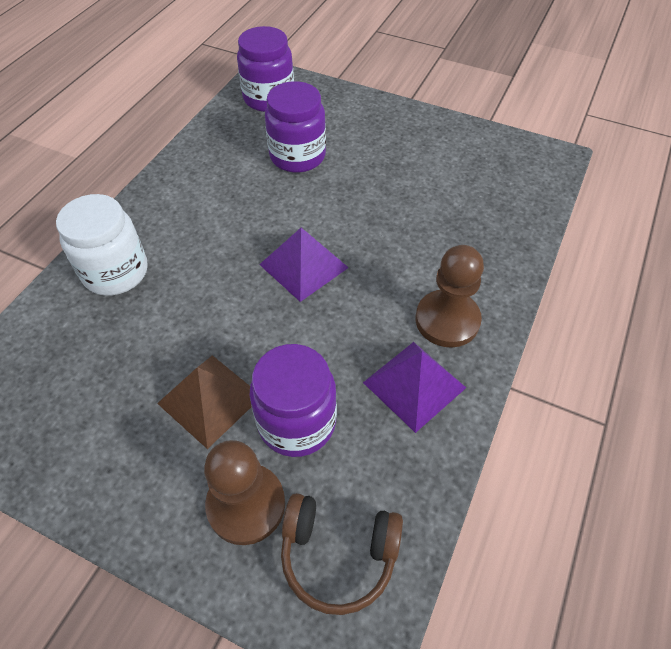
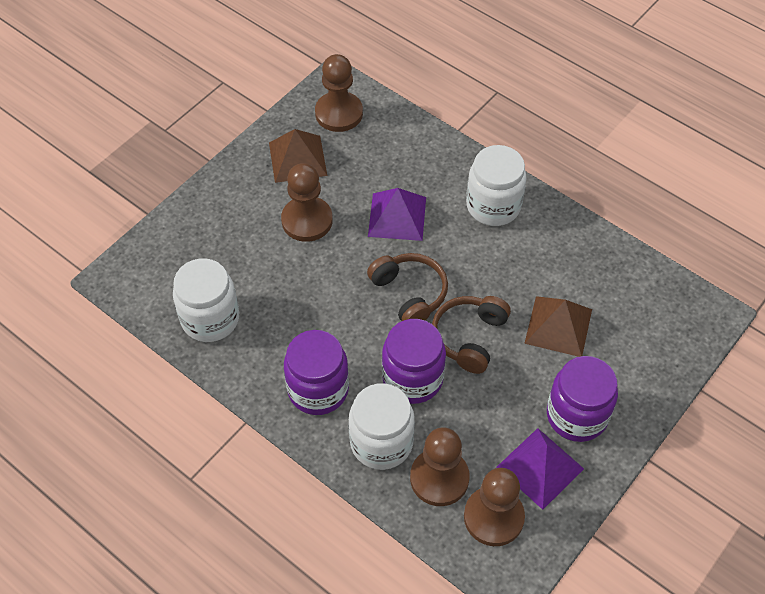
brown headphones: [281,493,403,615] = 1 -> [367,253,448,321] [432,296,511,374] = 2
brown pawn: [204,440,285,545] [416,245,484,348] = 2 -> [281,163,333,242] [315,54,363,132] [410,427,470,506] [464,468,525,546] = 4
brown pyramid: [157,355,252,449] = 1 -> [269,129,327,183] [524,296,592,357] = 2
white jar: [56,194,148,296] = 1 -> [173,258,239,342] [349,383,415,470] [466,145,527,226] = 3

